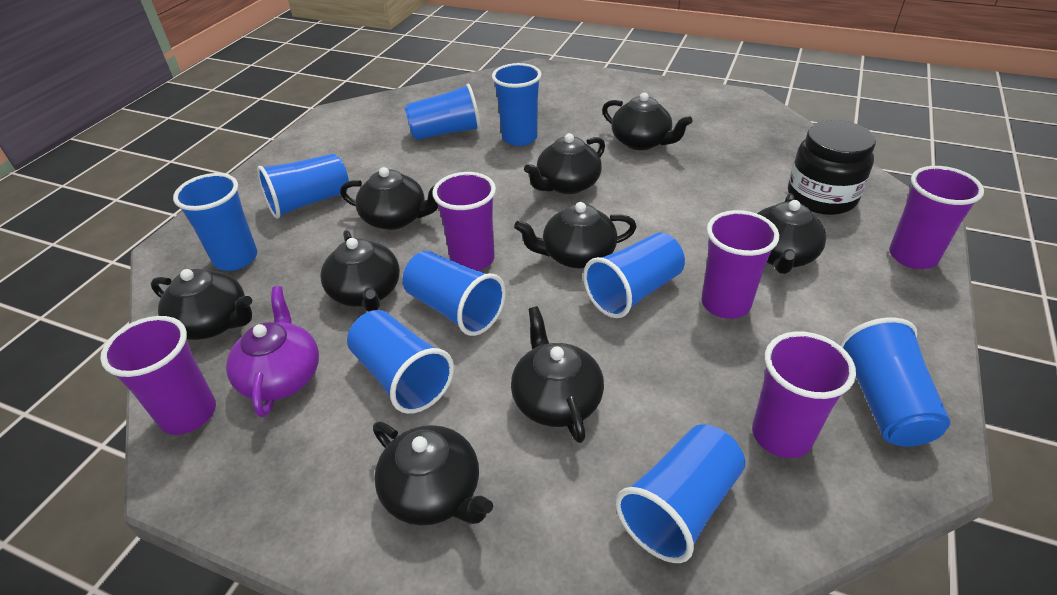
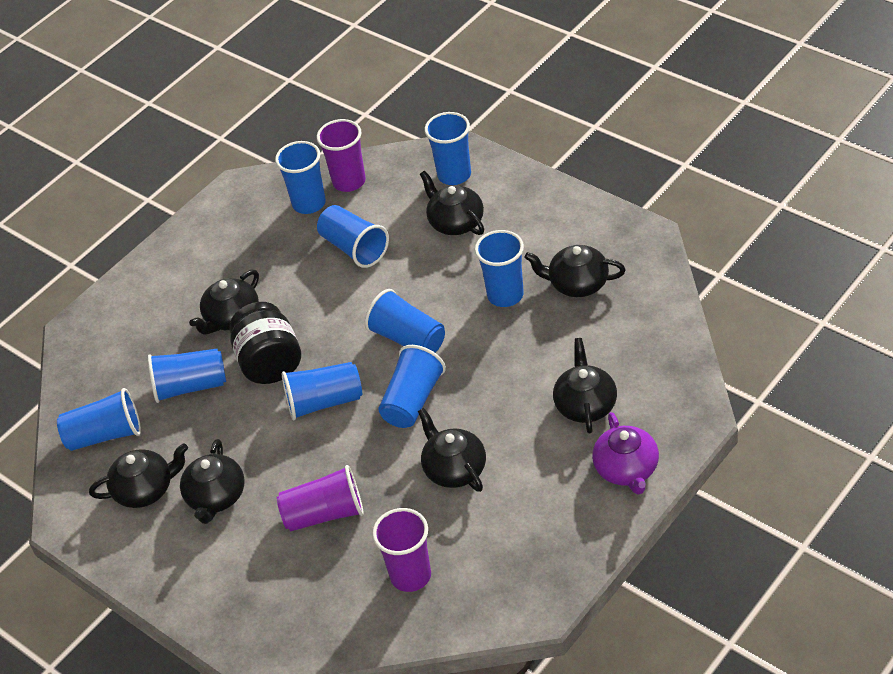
black teapot: [151,269,252,340] [320,230,400,312] [340,167,438,230] [373,422,493,526] [511,306,604,443] [514,202,637,269] [524,133,605,194] [602,93,693,150] [757,193,826,274] = 9 -> [89,443,188,508] [180,439,245,524] [189,270,259,335] [418,408,486,492] [420,171,484,235] [525,245,626,297] [553,338,617,433] = 7
purple cup: [100,316,216,435] [432,172,496,271] [701,210,779,319] [752,331,856,458] [889,166,984,269] = 5 -> [277,465,364,531] [317,119,366,192] [372,508,431,592] = 3

